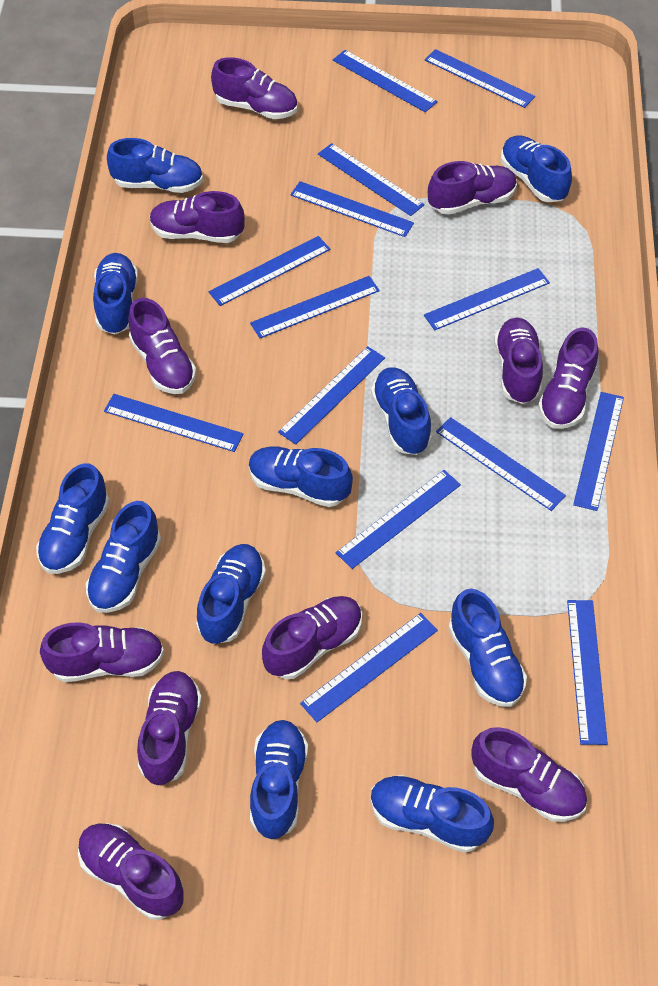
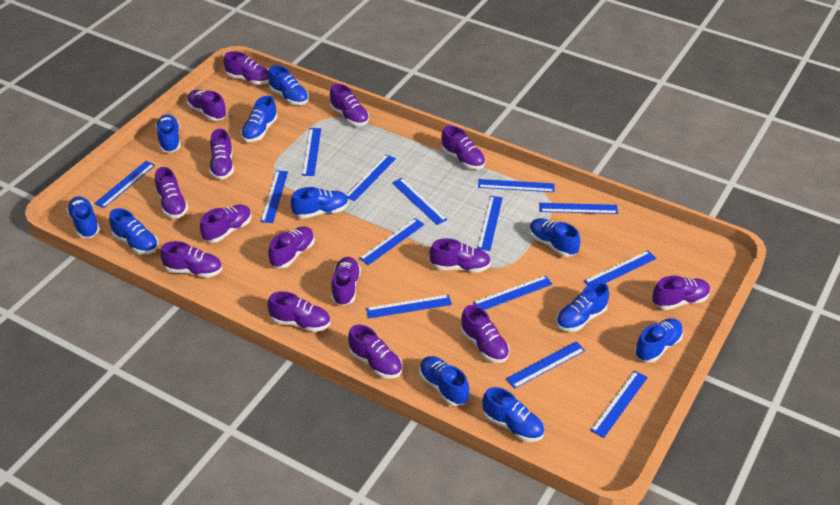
purple shoe: [40,622,164,682] [78,823,184,920] [128,298,196,394] [137,671,202,785] [150,191,245,243] [211,57,298,119] [262,596,362,679] [428,161,517,215] [471,727,587,822] [494,318,543,404] [538,327,599,429] = 11 -> [155,167,188,218] [160,241,222,278] [187,90,227,121] [200,205,252,243] [209,129,234,180] [224,51,269,85] [267,291,330,332] [268,226,315,268] [330,84,369,126] [332,257,361,306] [348,324,402,379] [429,238,491,272] [441,126,485,169] [461,305,510,363] [652,276,710,310] = 15

